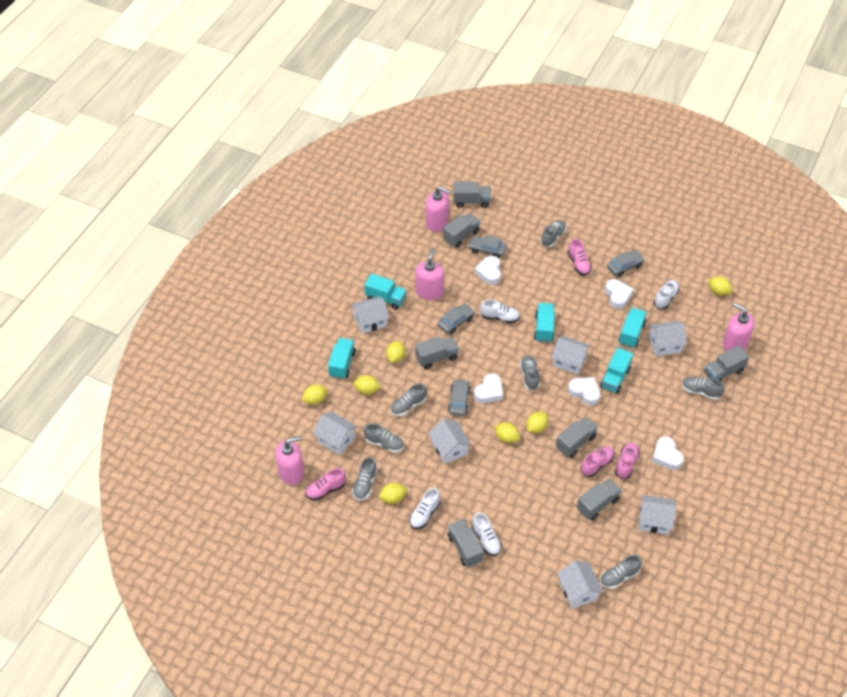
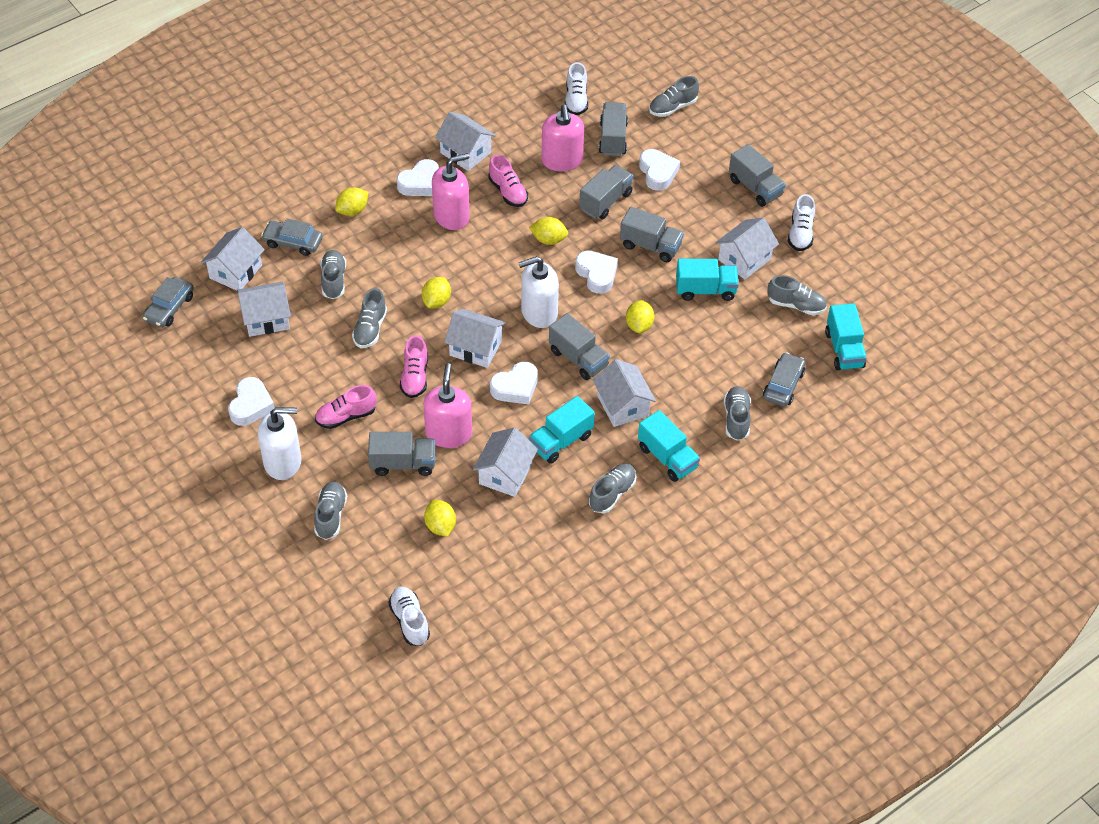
grey car: [438,303,475,334] [448,379,471,416] [468,235,507,258] [607,250,645,277] = 4 -> [143,277,194,328] [261,218,323,256] [763,352,805,407] = 3
grey truck: [415,336,459,369] [443,213,480,248] [448,519,484,567] [454,181,491,208] [556,417,598,458] [577,478,621,520] [704,345,749,382] = 7 -> [368,432,435,476] [549,313,610,380] [579,165,633,219] [599,102,628,156] [620,207,684,262] [729,144,786,207] = 6
pink shoe: [305,468,346,501] [568,239,592,276] [581,446,614,477] [615,443,640,479] = 4 -> [315,385,377,429] [400,335,428,398] [488,155,528,207] = 3
pink soap dispenser: [275,436,304,485] [415,247,444,300] [426,186,451,232] [723,303,755,351] = 4 -> [423,363,472,448] [432,153,469,230] [542,105,584,171] = 3
turquoise truck: [328,338,356,379] [365,273,407,310] [534,303,555,342] [600,348,633,394] [618,308,647,348] = 5 -> [529,396,595,464] [638,410,700,482] [676,259,739,301] [825,303,867,370] = 4
white shoe: [409,488,441,529] [472,512,502,556] [480,299,520,323] [654,280,680,309] = 4 -> [388,586,430,646] [565,62,588,115] [788,194,815,251] = 3
white soap dispenser: none = 0 -> [258,407,301,480] [518,256,559,328] = 2
yellow lemon: [302,385,327,405] [353,375,381,395] [379,483,408,504] [386,341,405,363] [494,422,520,443] [527,412,548,433] [708,277,732,295] = 7 -> [335,187,368,216] [422,277,451,308] [424,500,456,537] [529,217,568,245] [626,300,655,333] = 5

